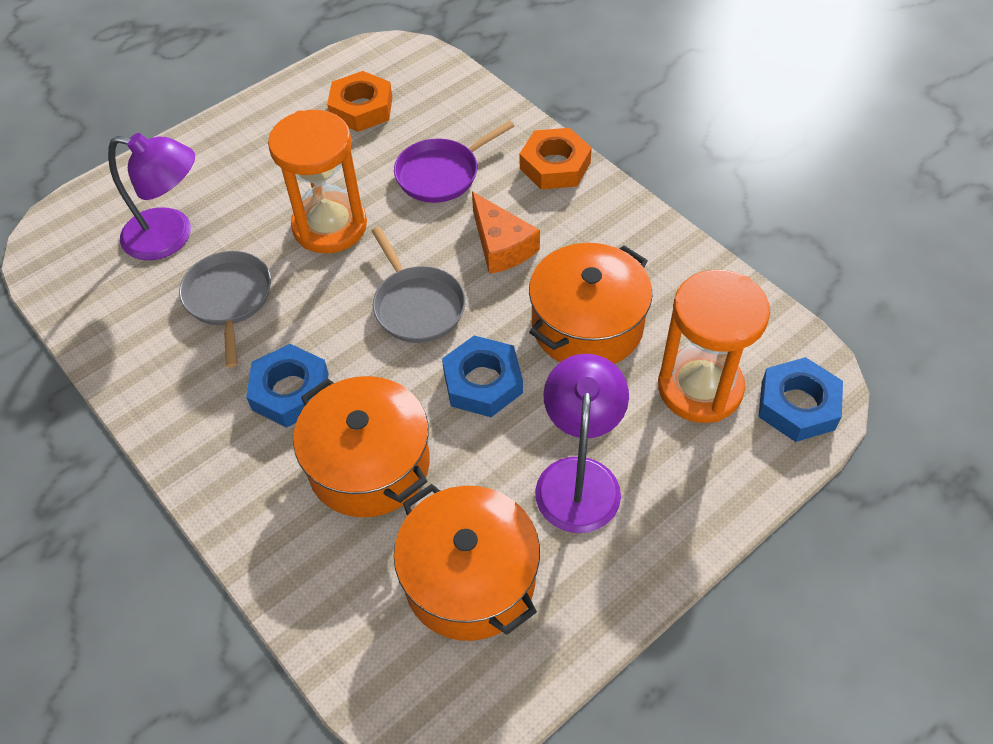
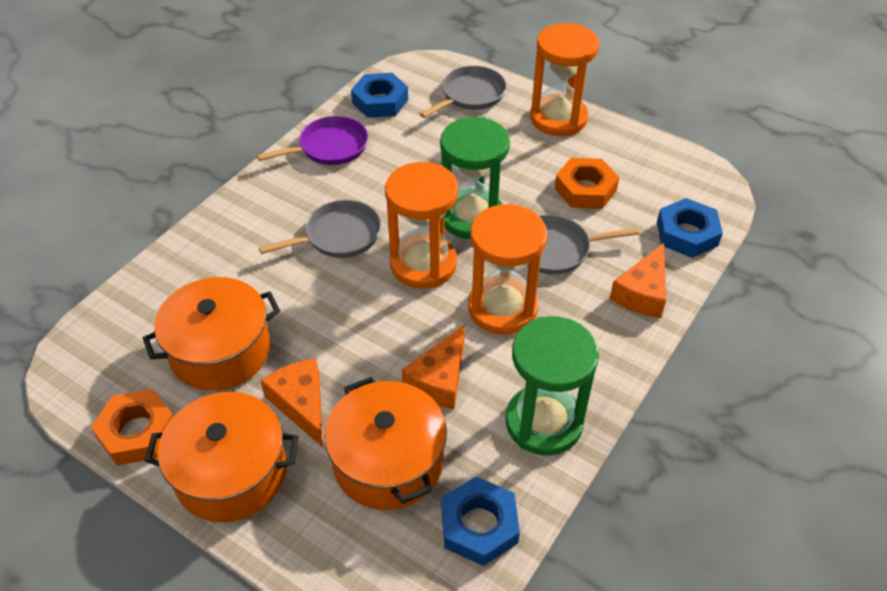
green hourglass: none = 0 -> [440,117,510,240] [506,316,599,456] = 2
grey pan: [179,251,271,368] [372,227,466,343] = 2 -> [259,200,381,258] [420,66,507,118] [527,215,639,274] = 3
orange cheese: [472,192,540,274] = 1 -> [261,358,323,447] [402,324,465,409] [610,243,666,318] = 3
orange hourglass: [268,110,367,253] [658,269,770,423] = 2 -> [385,162,458,289] [468,203,548,335] [530,23,599,136] = 3
purple lamp: [108,133,195,260] [535,354,629,533] = 2 -> none = 0

